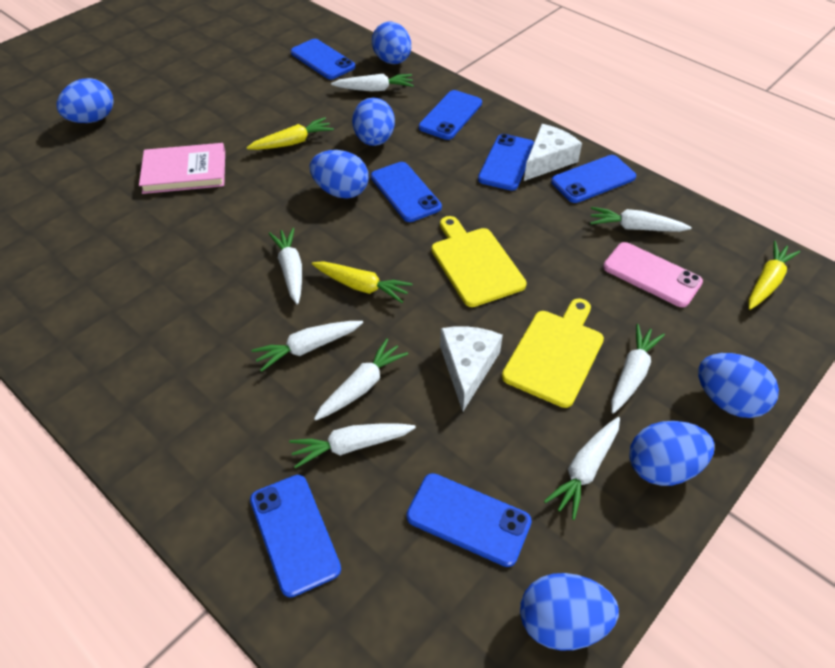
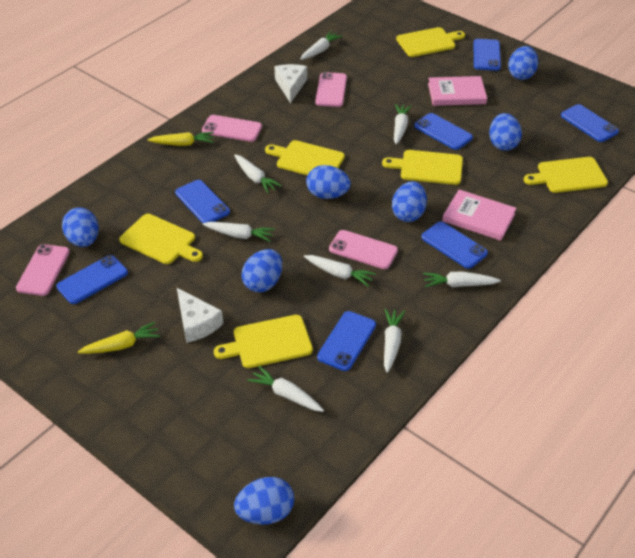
pink book: [139,143,225,194] = 1 -> [428,76,487,106] [442,189,517,241] = 2
pink phone: [603,242,703,307] = 1 -> [16,244,70,296] [202,115,262,142] [315,72,347,107] [329,230,398,269] = 4
yellow carrot: [246,117,334,150] [312,261,413,303] [749,241,800,310] = 3 -> [78,322,160,354] [148,132,214,146] = 2
yellow cutting board: [431,216,527,307] [502,298,604,408] = 2 -> [119,214,203,264] [214,315,313,368] [265,140,345,175] [382,150,463,185] [396,27,465,57] [524,157,608,193] = 6

